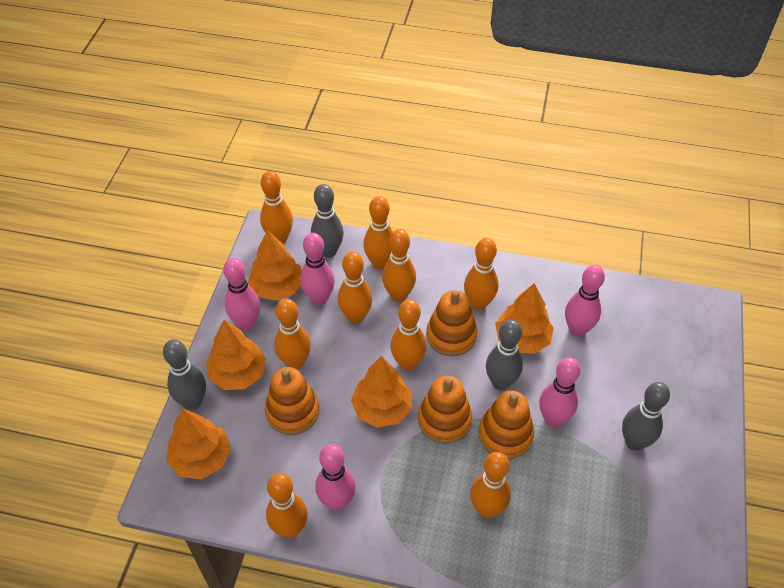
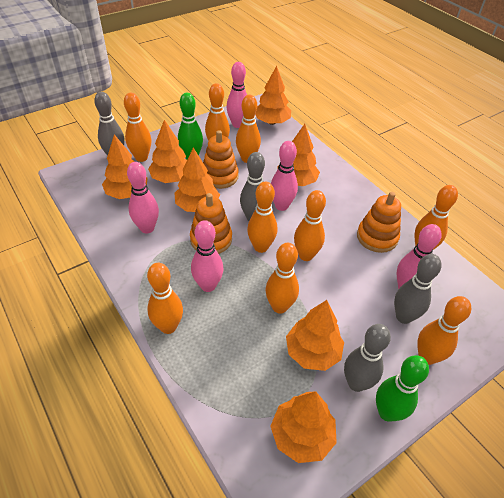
green bowling pin: none = 0 -> [178,93,203,159] [376,355,429,422] = 2
orange stacking toy: [265,367,319,435] [418,375,472,444] [426,290,477,356] [479,390,534,459] = 4 -> [190,193,232,254] [203,130,239,189] [357,192,401,253] = 3
orange tree: [166,408,231,479] [206,320,266,390] [248,230,302,301] [351,356,412,428] [495,283,554,354] = 5 -> [102,134,148,199] [148,120,187,183] [174,148,220,212] [255,66,291,125] [270,391,337,463] [277,124,320,186] [286,300,344,371] = 7

